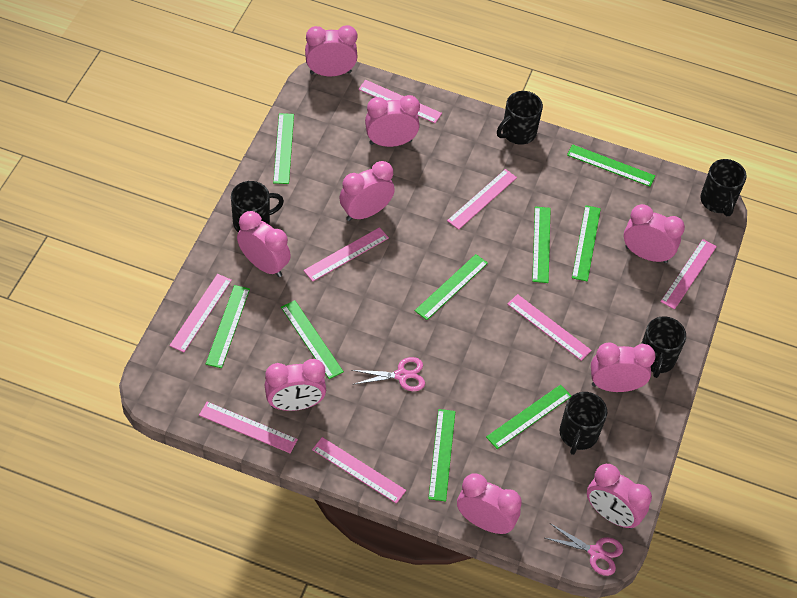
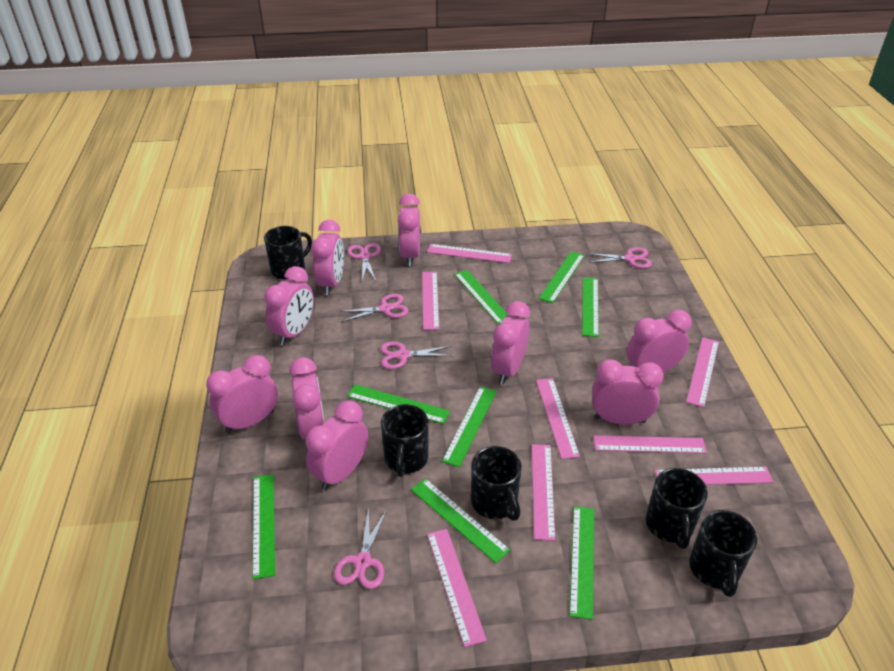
green ruler: [206,285,250,368] [273,113,294,184] [281,300,344,379] [415,254,488,320] [428,409,455,501] [486,385,571,449] [532,206,551,283] [567,144,655,187] [572,205,601,282] = 9 -> [253,474,275,579] [347,384,450,424] [411,478,510,563] [442,386,497,467] [454,270,508,325] [539,251,585,303] [570,506,594,620] [582,277,599,337] = 8
pink scissors: [352,357,425,391] [545,524,623,576] = 2 -> [334,507,387,589] [338,294,409,322] [347,243,381,281] [380,341,452,369] [587,247,652,268] = 5

